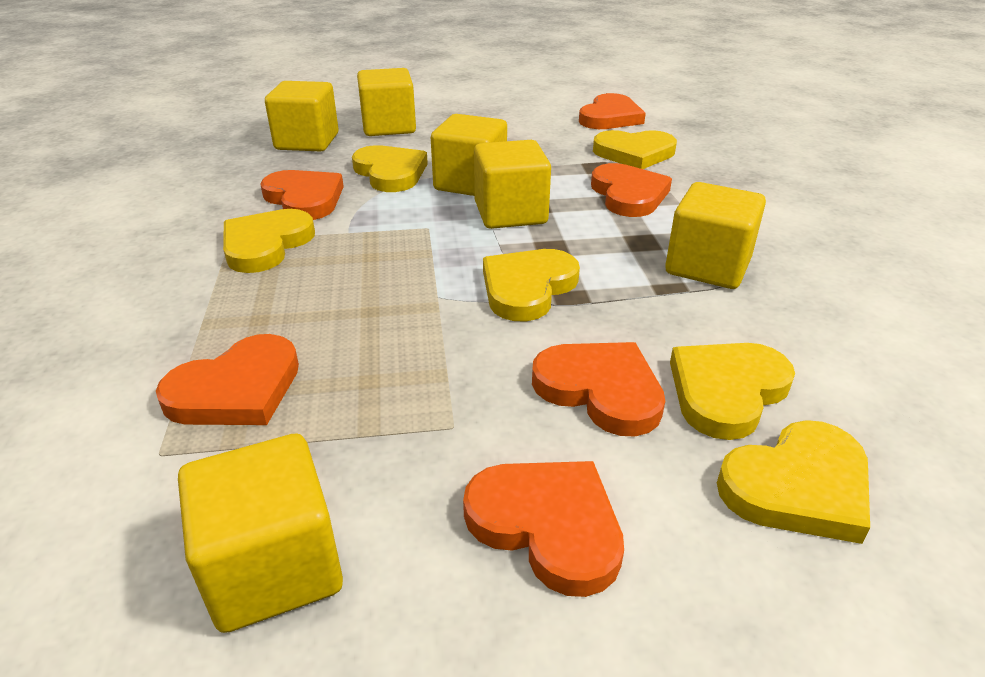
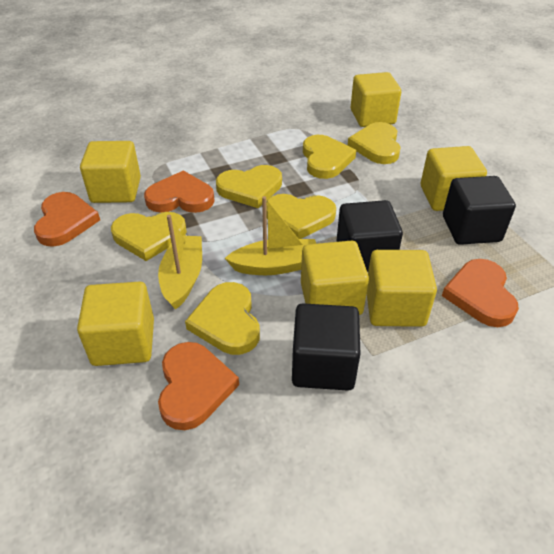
black cube: none = 0 -> [292,303,360,391] [336,200,403,272] [443,176,516,245] = 3
orange heart: [156,334,299,425] [260,170,344,220] [463,461,624,597] [532,342,665,437] [579,93,646,129] [591,163,672,217] = 6 -> [34,192,100,247] [144,171,215,213] [158,342,239,430] [442,259,519,327] = 4
yellow boat: none = 0 -> [158,215,202,310] [225,196,316,275] = 2

